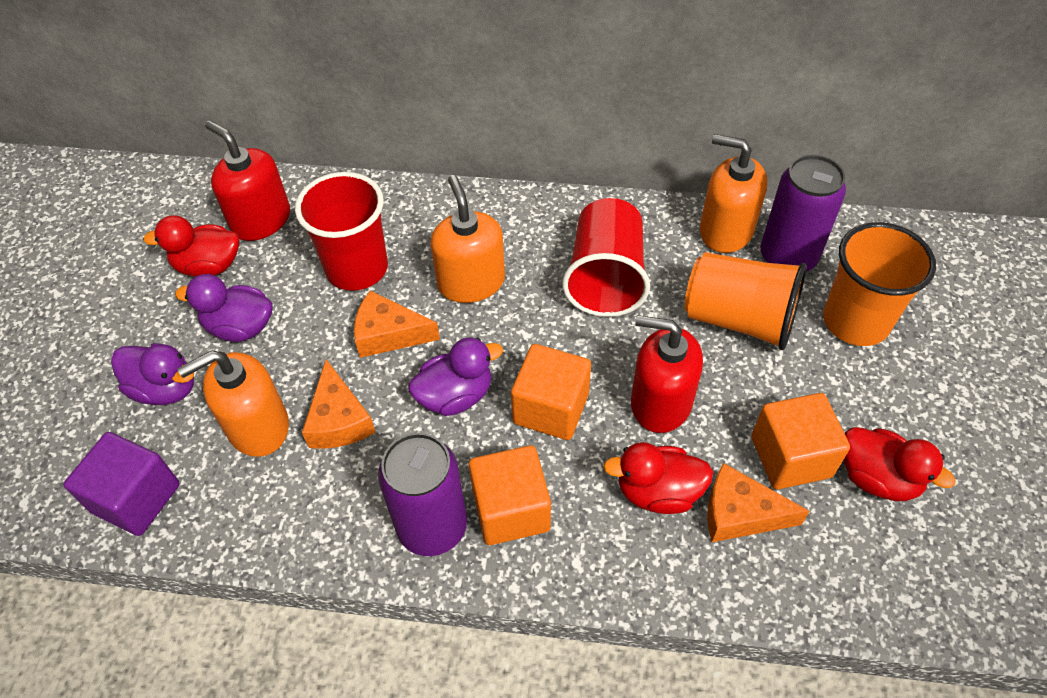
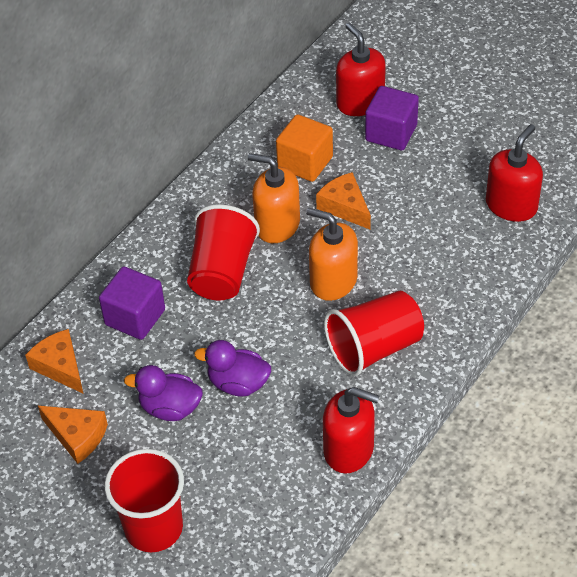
orange cube: [469,445,551,545] [511,344,591,440] [751,393,850,489] = 3 -> [276,114,333,182] = 1
orange cup: [685,252,807,350] [823,222,936,346] = 2 -> none = 0
orange soap dispenser: [177,350,289,457] [430,175,505,303] [700,134,767,253] = 3 -> [248,153,300,243] [306,208,358,301] = 2
purple can: [378,433,467,556] [760,155,846,272] = 2 -> none = 0
purple cube: [64,432,180,536] = 1 -> [99,266,165,340] [365,86,419,150] = 2
purple duck: [111,343,194,405] [175,274,272,342] [408,338,503,416] = 3 -> [124,365,203,421] [194,340,271,397] = 2
red cup: [295,172,388,291] [562,198,650,317] = 2 -> [105,449,184,552] [187,204,260,300] [324,291,424,376] = 3
red duck: [143,215,239,277] [603,442,713,514] [843,427,956,501] = 3 -> none = 0
red soap dispenser: [205,121,290,241] [631,315,703,433] = 2 -> [323,387,379,474] [336,23,386,116] [486,124,543,222] = 3

